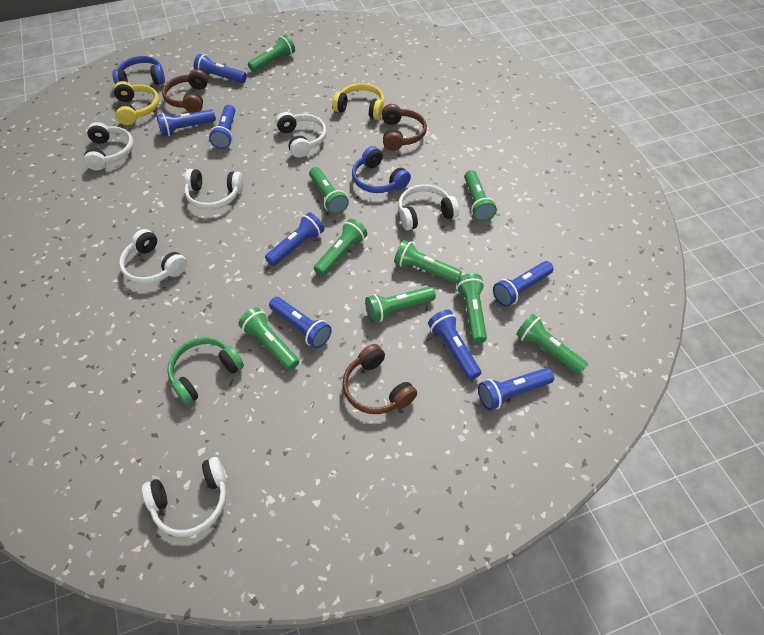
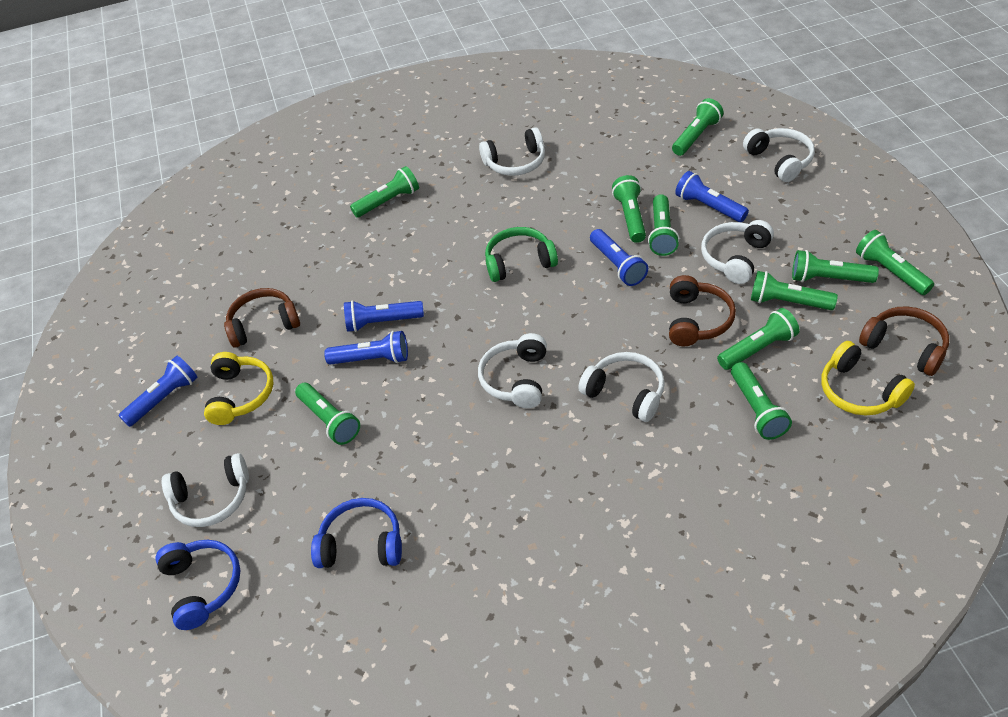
blue flashlight: [156,109,216,136] [194,54,247,83] [209,105,235,149] [265,212,324,266] [269,297,332,349] [428,310,481,380] [478,368,554,410] [493,261,553,307] = 8 -> [118,355,198,427] [324,331,408,365] [344,300,424,332] [590,229,648,286] [675,171,749,222] = 5
green flashlight: [238,307,299,371] [248,35,295,72] [309,167,349,215] [314,219,367,276] [365,286,436,323] [394,240,462,283] [456,273,487,343] [464,170,497,221] [516,314,588,375] = 9 -> [295,383,360,445] [350,166,419,218] [612,175,646,243] [648,194,679,256] [672,98,724,156] [717,308,799,370] [731,362,792,440] [751,271,838,310] [792,250,879,283] [856,230,934,295] = 10

